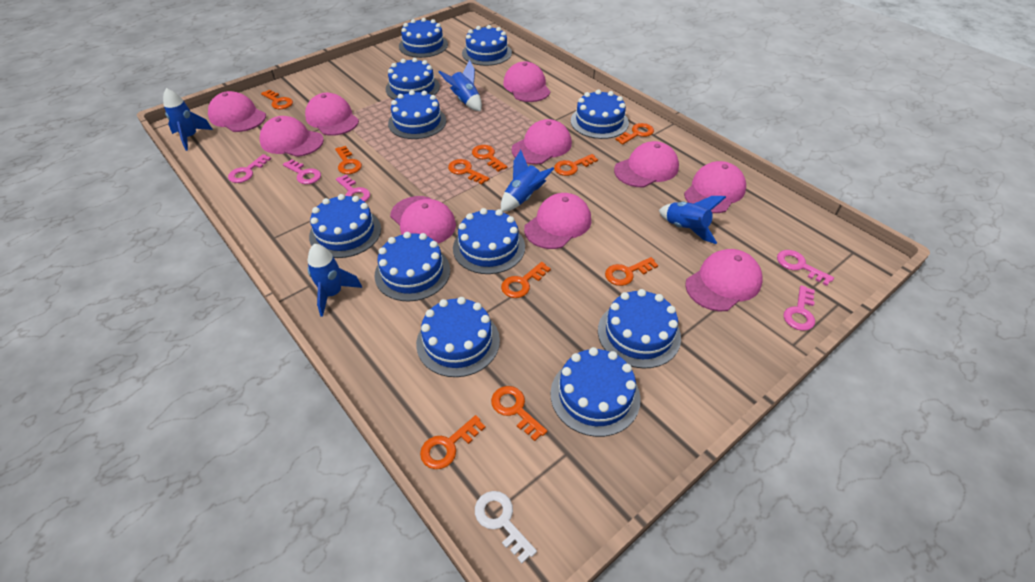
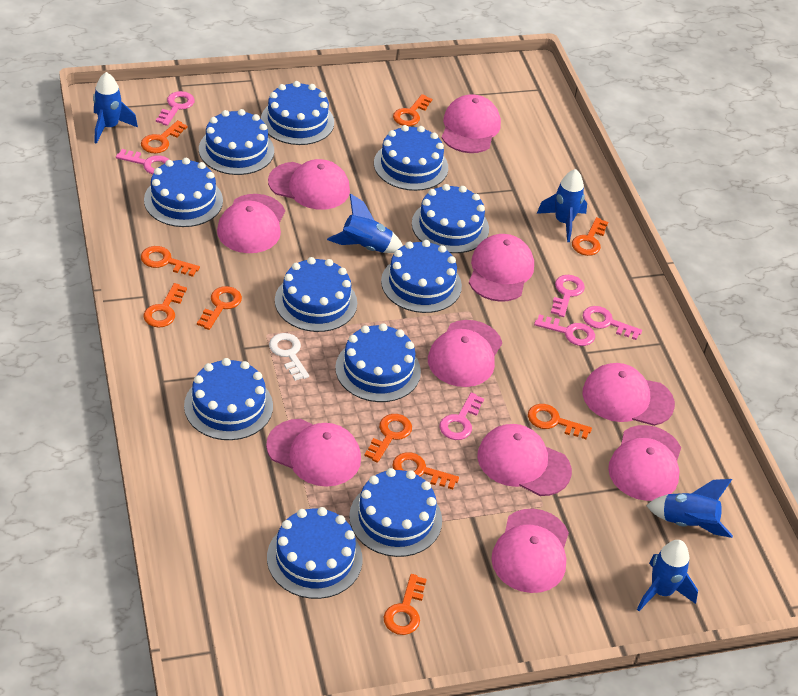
pink key: [228,154,271,183] [283,159,321,184] [336,175,370,202] [777,250,834,286] [783,285,815,331] = 5 -> [116,149,169,174] [156,91,195,126] [439,392,484,440] [534,314,595,346] [551,275,585,317] [583,306,642,340] = 6

